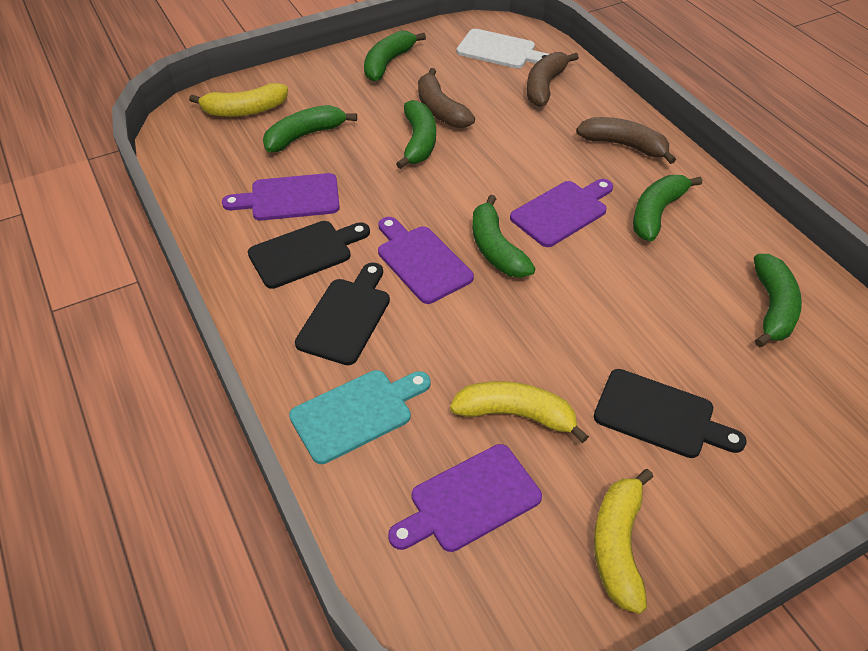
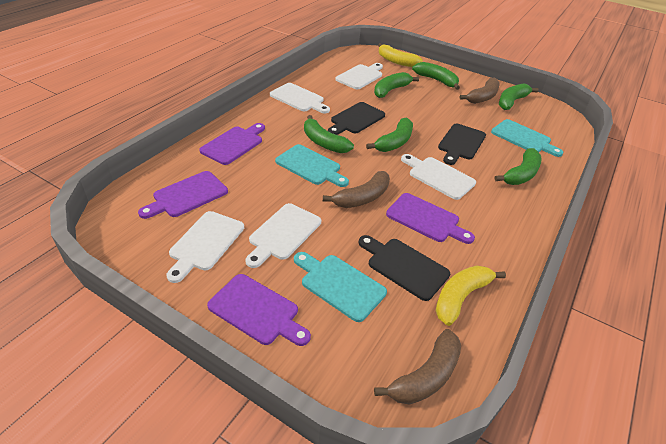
turquoise cutting board: [289,370,431,464] = 1 -> [275,144,349,187] [294,252,387,322] [491,119,564,157] = 3
white cutting board: [457,29,549,68] = 1 -> [166,211,244,283] [245,203,321,268] [270,83,330,113] [335,63,383,89] [401,154,476,200] = 5
yellow banana: [189,83,288,117] [450,381,589,443] [594,469,653,614] = 3 -> [378,43,423,67] [436,266,506,326] = 2

